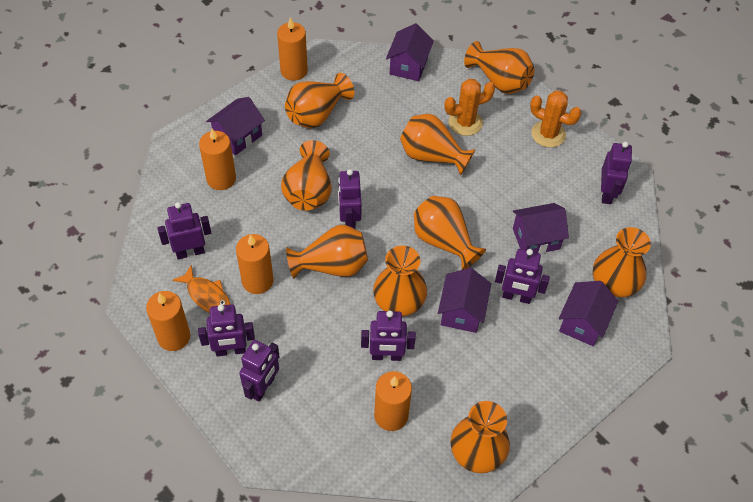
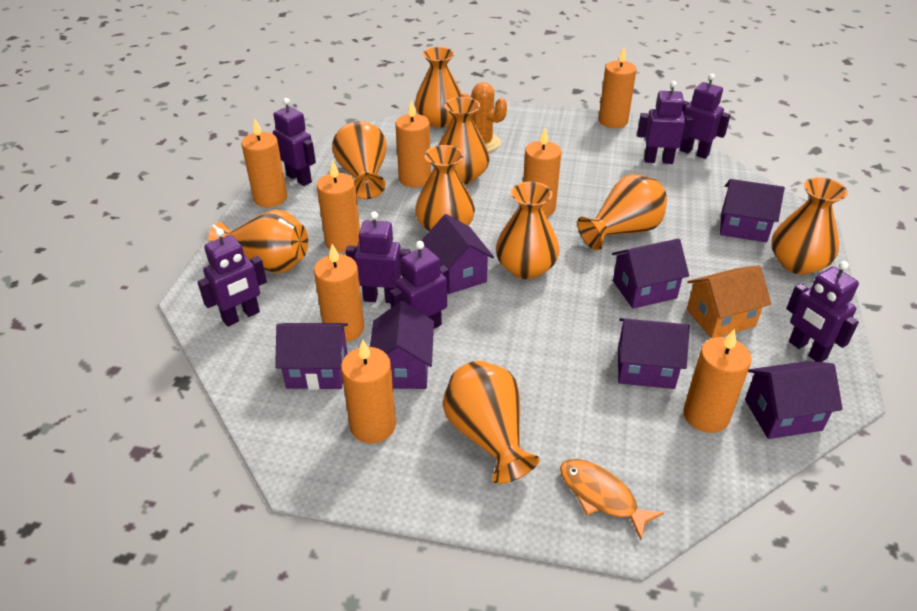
orange cactus: [444,79,495,136] [530,90,581,147] = 2 -> [460,82,507,152] = 1
orange candle: [146,291,190,351] [199,129,236,190] [236,234,273,294] [277,17,308,81] [374,371,412,431] = 5 -> [241,119,287,207] [314,244,364,342] [317,160,360,253] [341,340,396,443] [395,100,431,188] [523,128,561,217] [599,47,637,128] [683,329,751,433] = 8
orange house: none = 0 -> [687,265,771,338] = 1
purple house: [206,97,265,155] [386,23,434,81] [438,268,491,333] [513,203,569,254] [559,281,618,346] = 5 -> [275,323,348,390] [370,301,434,389] [421,214,494,294] [612,238,689,309] [618,318,690,389] [720,179,785,243] [745,361,843,439] = 7

